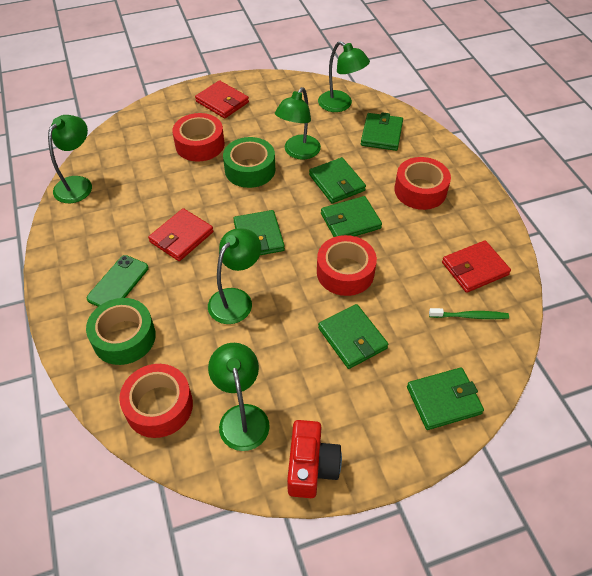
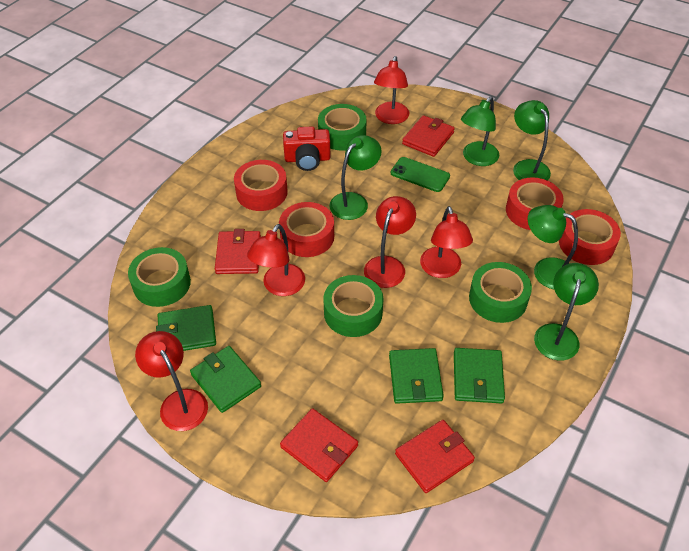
green tape: [86,298,156,365] [223,137,275,188] = 2 -> [128,247,191,307] [318,104,367,151] [323,275,384,337] [469,262,532,323] = 4
green toothbrush: [429,308,509,319] = 1 -> none = 0
green wallet: [233,210,285,255] [309,157,366,203] [318,304,388,369] [321,196,382,237] [361,112,403,151] [407,367,484,430] = 6 -> [156,305,216,351] [190,346,261,413] [389,348,444,404] [454,348,505,403] = 4
red lamp: none = 0 -> [135,331,208,431] [247,224,305,296] [364,196,416,288] [374,56,409,124] [420,206,473,278] = 5
red wallet: [148,208,214,261] [195,80,249,119] [442,240,511,293] = 3 -> [215,229,261,274] [280,408,358,482] [395,420,475,493] [402,115,455,157] = 4

